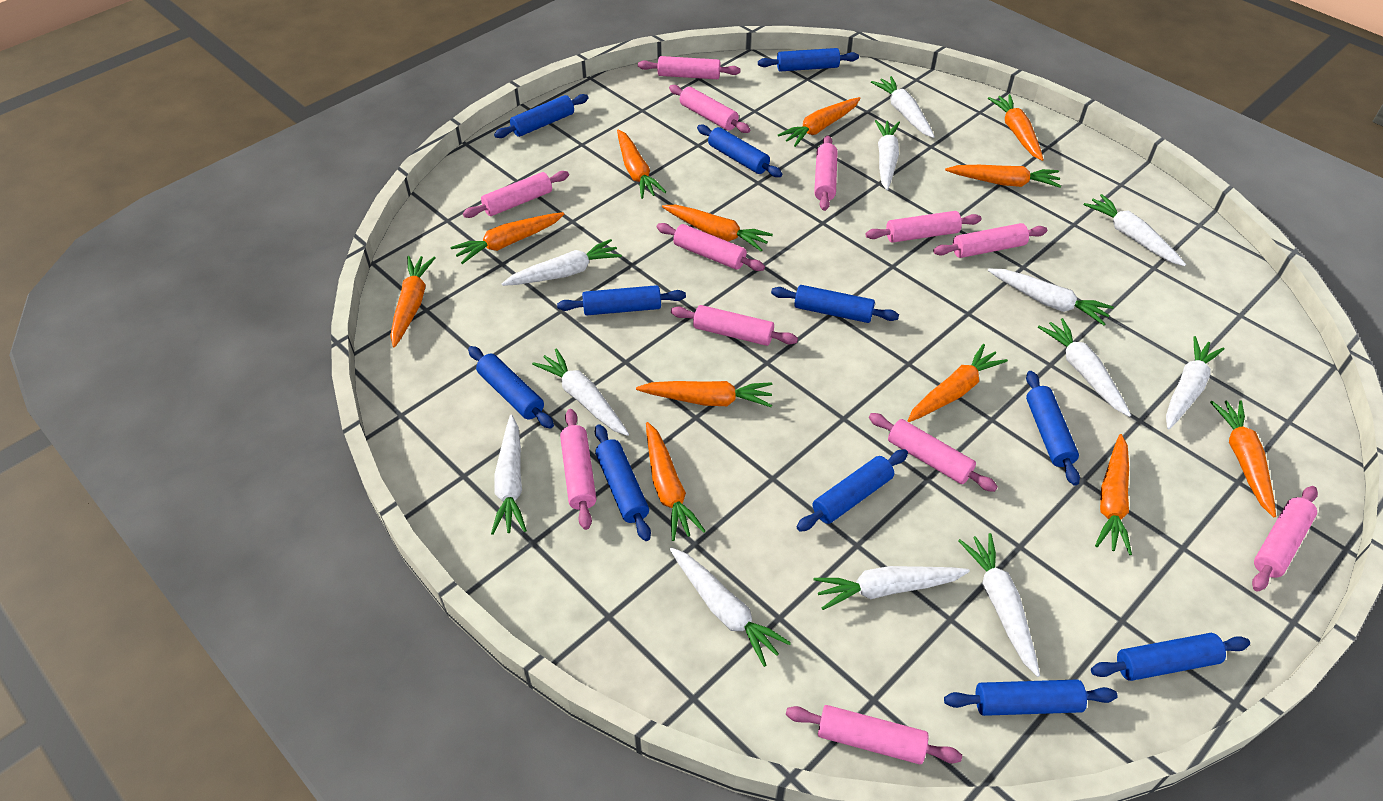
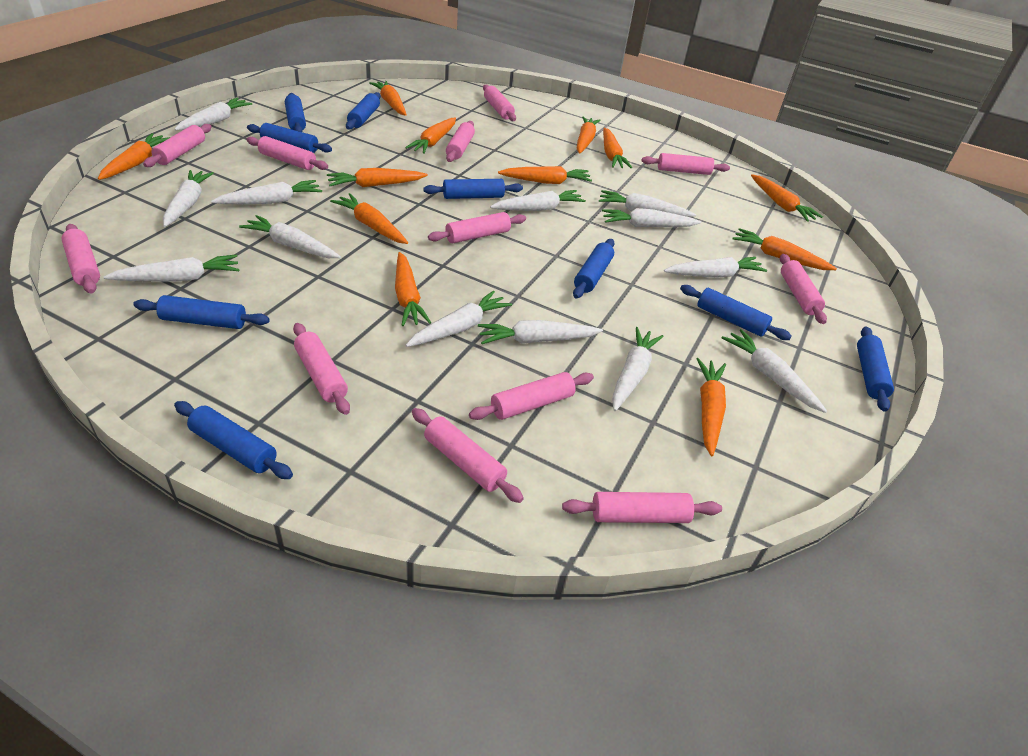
blue rolling pin: [468,346,554,429] [494,94,589,138] [557,285,686,315] [595,424,651,541] [697,125,782,177] [758,48,859,72] [771,285,899,323] [797,449,908,532] [944,679,1118,716] [1026,371,1080,486] [1091,633,1250,681] = 11 -> [133,295,270,329] [174,401,293,479] [247,123,332,153] [285,93,306,132] [346,92,381,130] [423,179,523,199] [573,239,615,298] [680,285,792,340] [857,326,894,412] = 9
white carrot: [491,414,527,535] [501,239,622,286] [532,348,629,436] [670,547,791,667] [814,566,970,610] [871,76,935,138] [875,120,900,190] [958,533,1040,677] [988,269,1114,325] [1038,318,1131,417] [1083,194,1186,266] [1166,336,1225,429] = 12 -> [103,254,239,282] [163,170,214,227] [175,98,252,130] [211,180,322,204] [239,215,341,258] [406,291,512,347] [478,320,603,344] [490,190,586,211] [599,190,696,217] [602,208,701,227] [612,327,664,411] [664,257,767,278] [722,329,827,413] = 13

